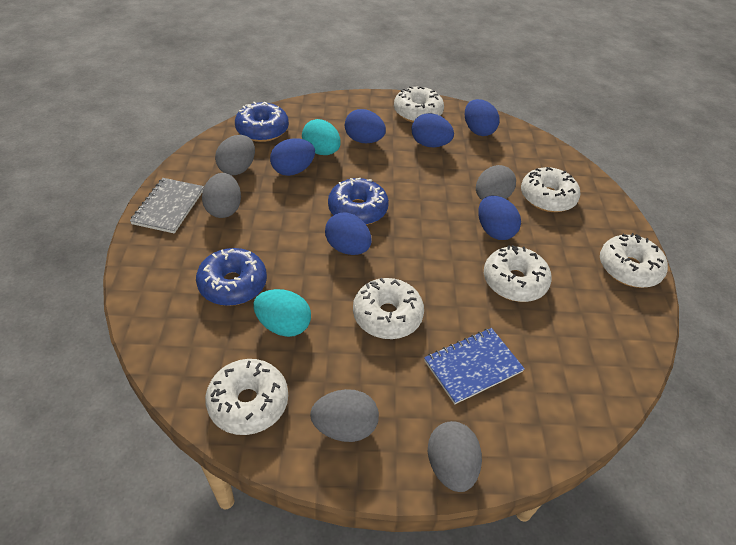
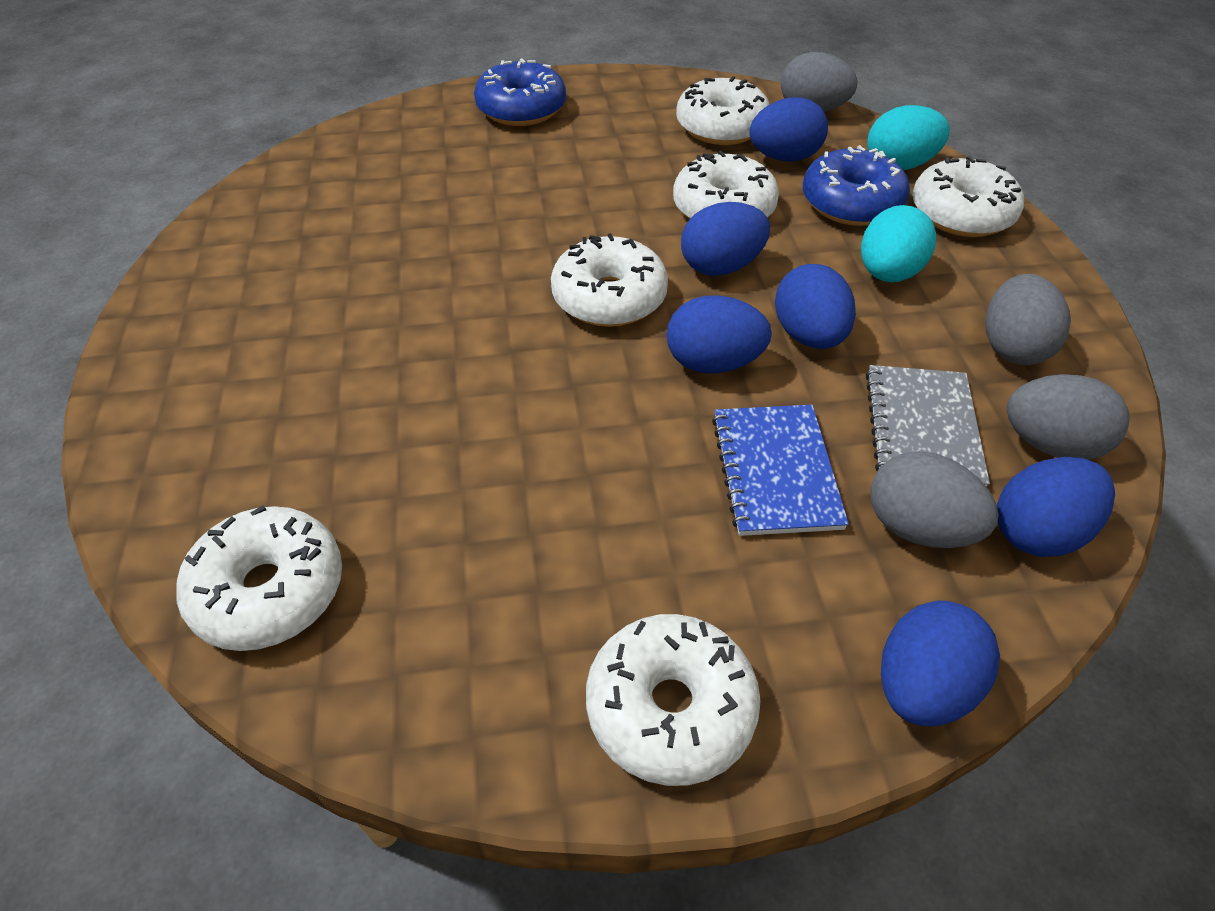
blue donut: [196,248,267,306] [235,102,289,142] [328,178,389,225] = 3 -> [474,58,566,126] [803,145,910,226] = 2
grey egg: [202,173,241,218] [215,135,255,175] [310,389,379,442] [428,421,482,492] [476,165,516,200] = 5 -> [781,52,857,112] [870,451,999,548] [985,274,1071,365] [1007,374,1130,460] = 4

